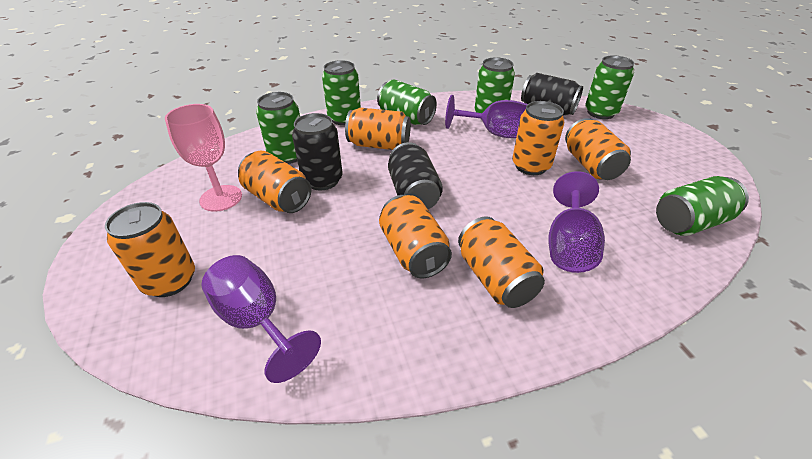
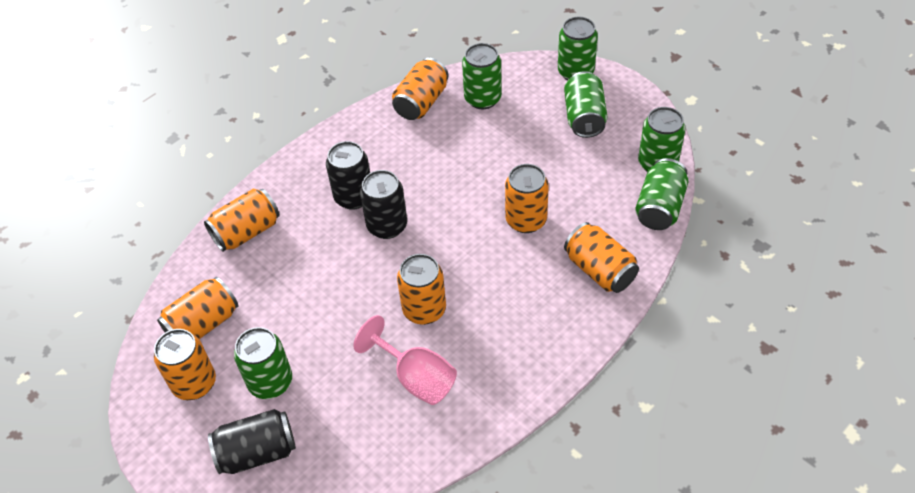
purple goblet: [201,255,321,383] [445,95,528,138] [549,171,605,273] = 3 -> none = 0

